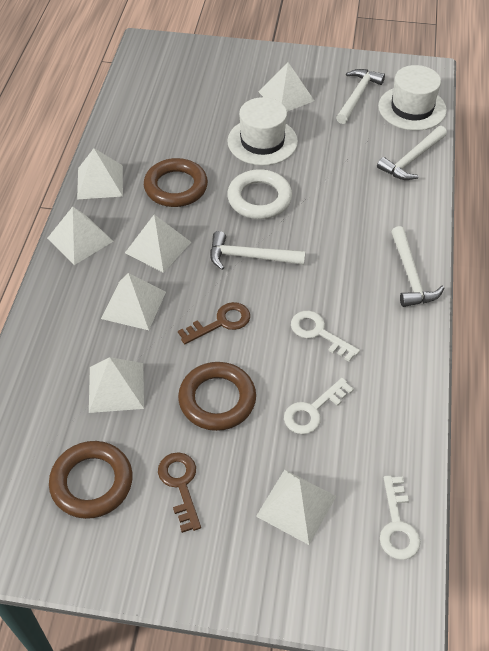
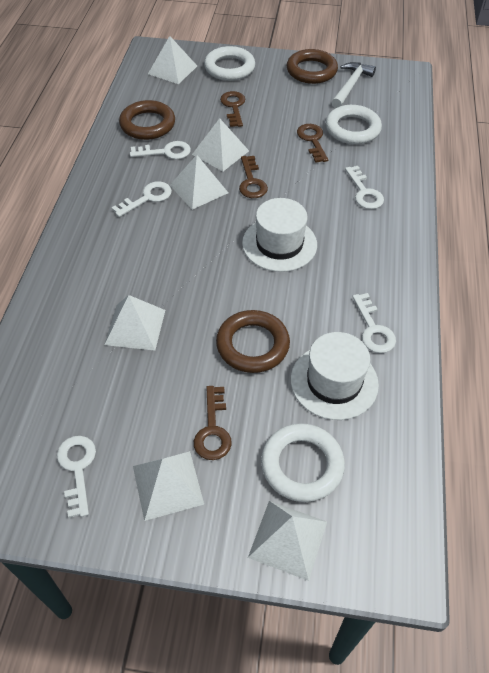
brown key: [158,452,201,533] [178,302,250,344] = 2 -> [194,386,232,460] [220,91,245,127] [239,156,268,198] [297,124,328,163] = 4
white hammer: [210,231,305,270] [336,69,385,124] [377,126,447,180] [391,226,444,307] = 4 -> [332,62,376,108] = 1
white key: [284,378,354,434] [291,311,360,362] [380,476,421,560] = 3 -> [57,436,96,518] [111,181,172,217] [130,141,191,159] [345,166,384,209] [352,293,396,353] = 5
white pyramid: [47,207,113,265] [77,148,123,200] [89,357,144,413] [101,273,166,330] [125,215,191,273] [256,470,336,545] [258,62,315,112] = 7 -> [104,295,165,351] [133,451,204,521] [148,36,197,84] [170,155,228,210] [192,118,249,171] [248,501,327,581] = 6
white ring: [227,169,292,219] = 1 -> [204,46,255,81] [261,423,345,502] [326,105,382,144] = 3

